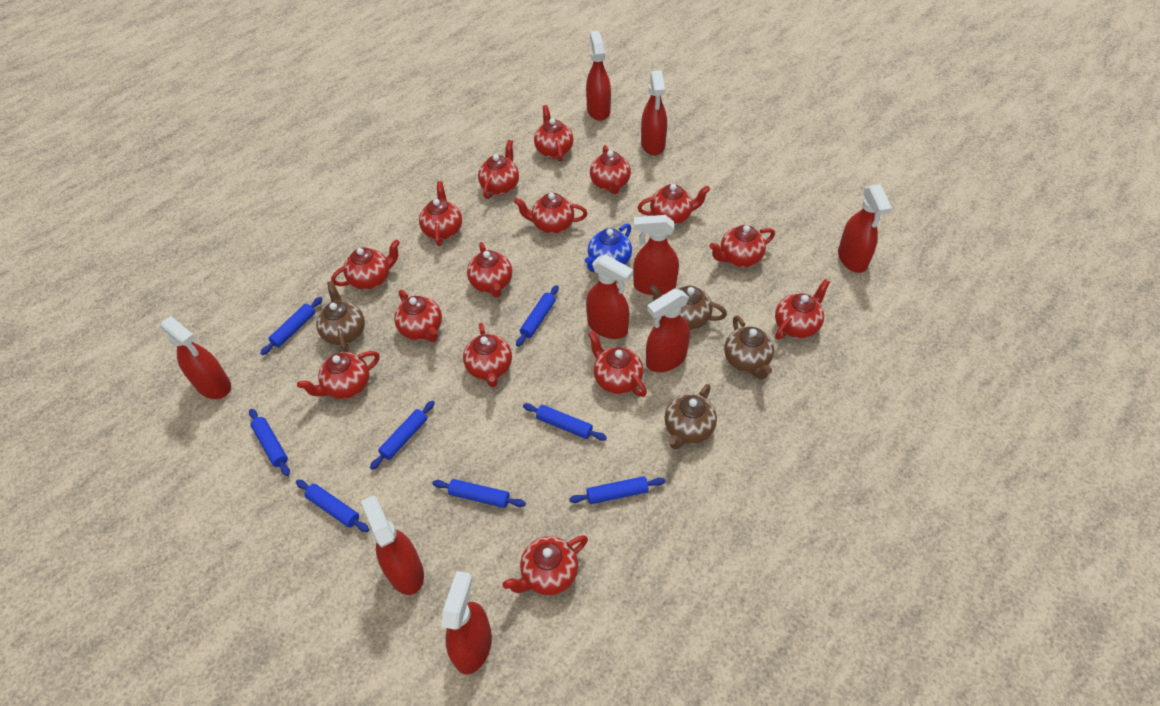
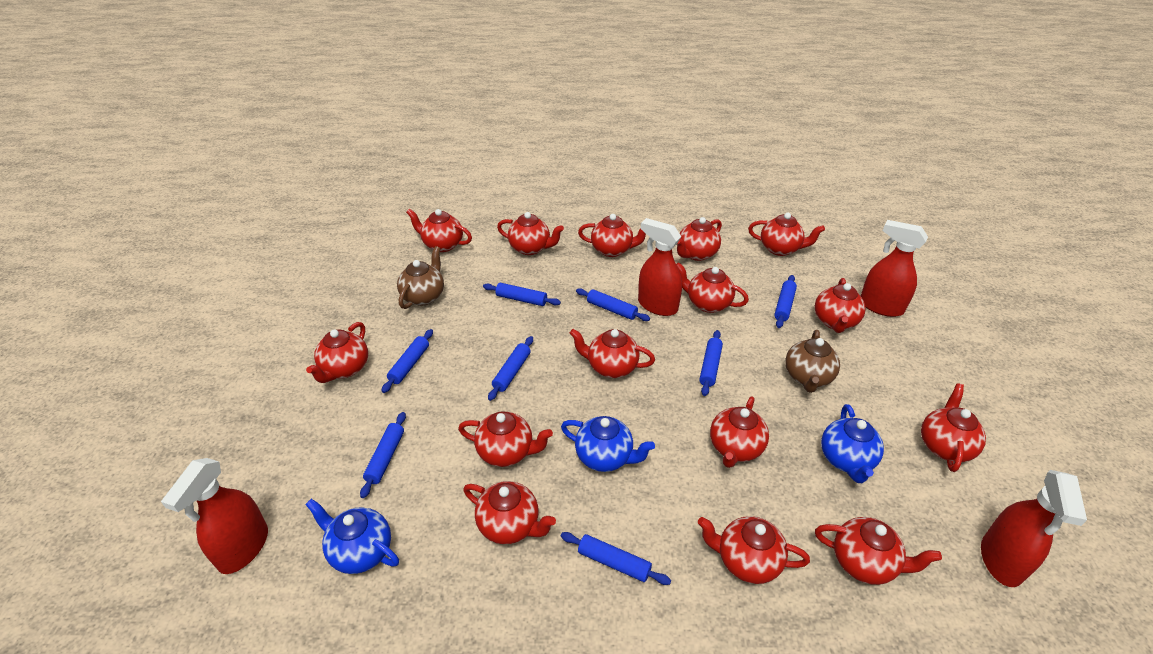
blue teapot: [585,224,632,272] = 1 -> [305,499,399,574] [561,416,655,472] [821,404,884,483] = 3
brown teapot: [316,281,365,352] [649,284,727,330] [665,384,717,449] [724,315,774,380] = 4 -> [397,246,444,309] [785,330,840,393] = 2
red spray bottle: [160,316,231,399] [361,496,424,595] [441,571,492,674] [586,31,611,121] [586,254,633,339] [633,215,679,295] [641,70,667,156] [646,288,690,372] [838,184,892,273] = 9 -> [161,458,268,574] [638,218,682,316] [861,220,928,317] [981,470,1087,587] = 4

